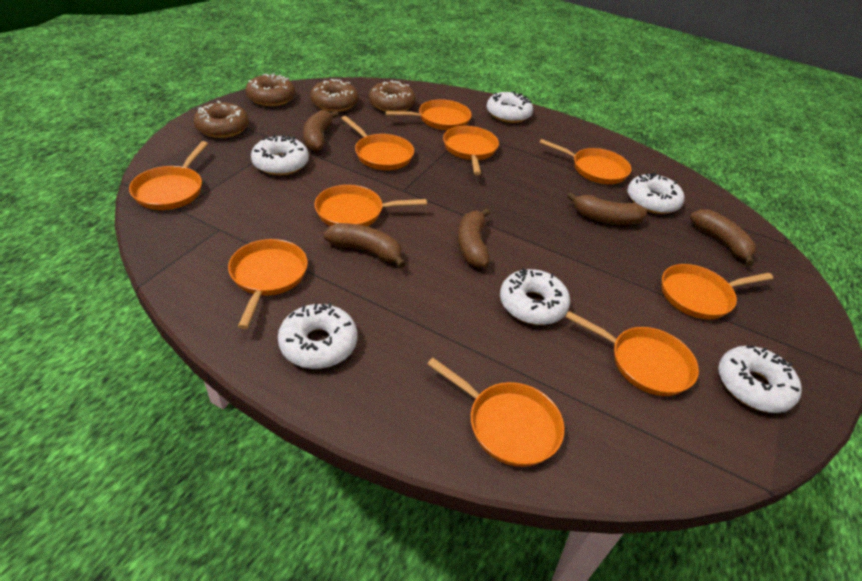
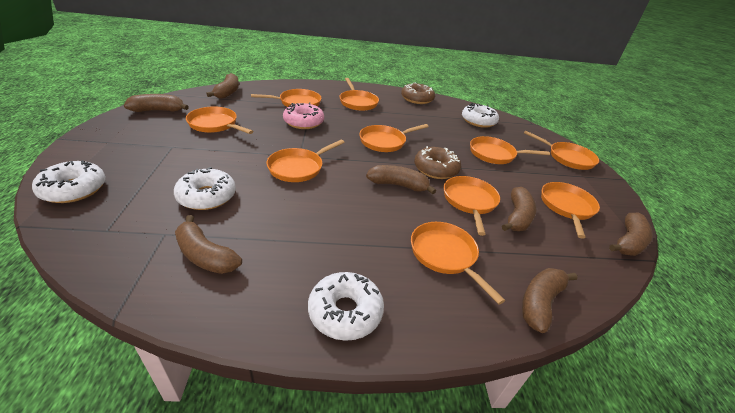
brown banana: [303,110,339,152] [323,223,406,268] [458,208,490,268] [567,192,647,225] [690,209,756,266] = 5 -> [124,94,189,112] [175,215,242,274] [206,73,239,99] [366,165,436,194] [502,187,536,231] [522,268,577,333] [609,213,653,256] = 7
brown donut: [193,101,249,138] [246,73,295,106] [310,79,358,112] [369,81,416,111] = 4 -> [401,82,435,104] [414,146,461,179] = 2
pink donut: none = 0 -> [283,102,324,129] = 1
white donut: [251,135,309,175] [278,303,357,369] [487,91,533,123] [500,268,570,325] [627,172,684,214] [718,346,802,413] = 6 -> [32,160,105,203] [174,167,236,210] [308,272,384,341] [462,103,499,128] = 4

